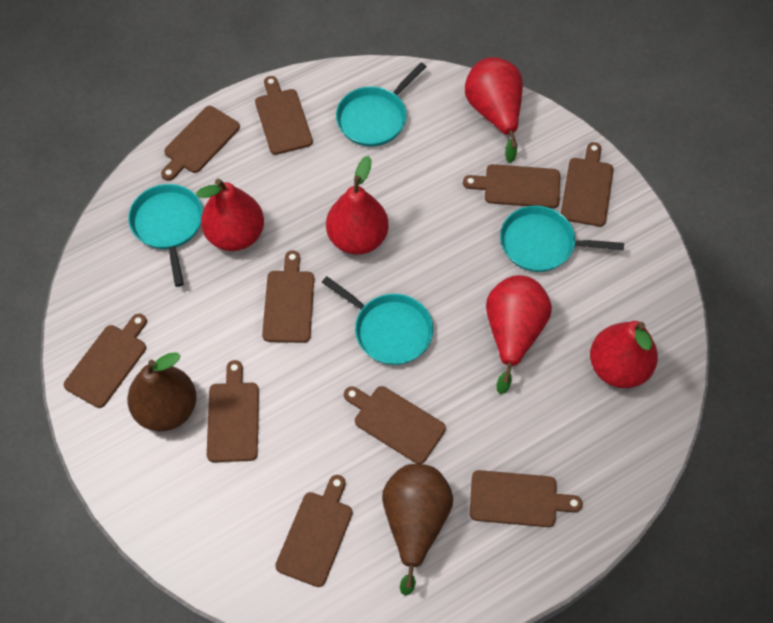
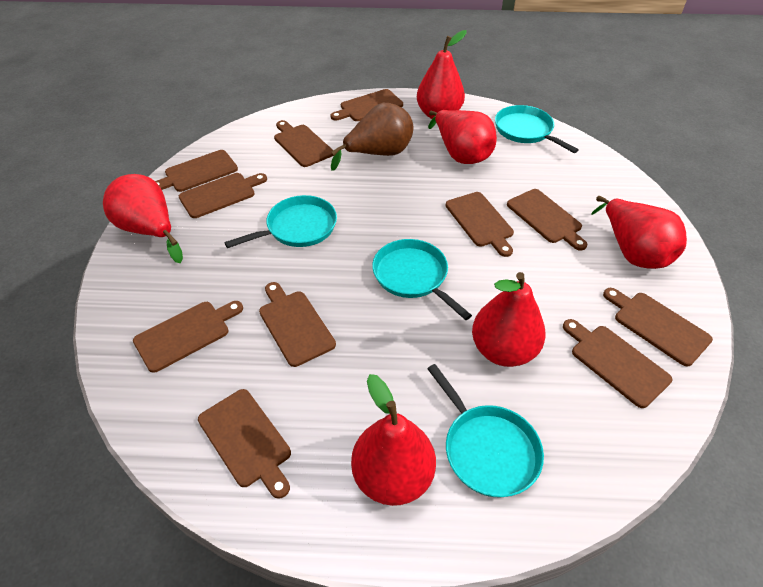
brown cutting board: [64,314,147,408] [161,106,240,181] [207,360,259,462] [255,76,313,155] [262,250,314,343] [275,475,353,587] [344,386,446,464] [463,164,560,208] [470,470,583,527] [561,142,614,227] = 10 -> [133,301,243,373] [155,150,238,192] [179,173,267,218] [198,389,291,499] [259,282,336,367] [274,120,333,167] [330,89,403,121] [446,192,514,257] [507,189,587,251] [563,319,672,408] [603,288,713,367] = 11
brown pear: [127,352,196,431] [382,464,453,596] = 2 -> [331,103,413,171] = 1
red pear: [196,179,264,251] [326,156,388,255] [465,57,523,163] [486,275,552,394] [590,321,658,388] = 5 -> [103,174,183,263] [351,374,436,506] [417,30,467,119] [428,110,497,164] [472,272,546,367] [591,196,687,269] = 6

